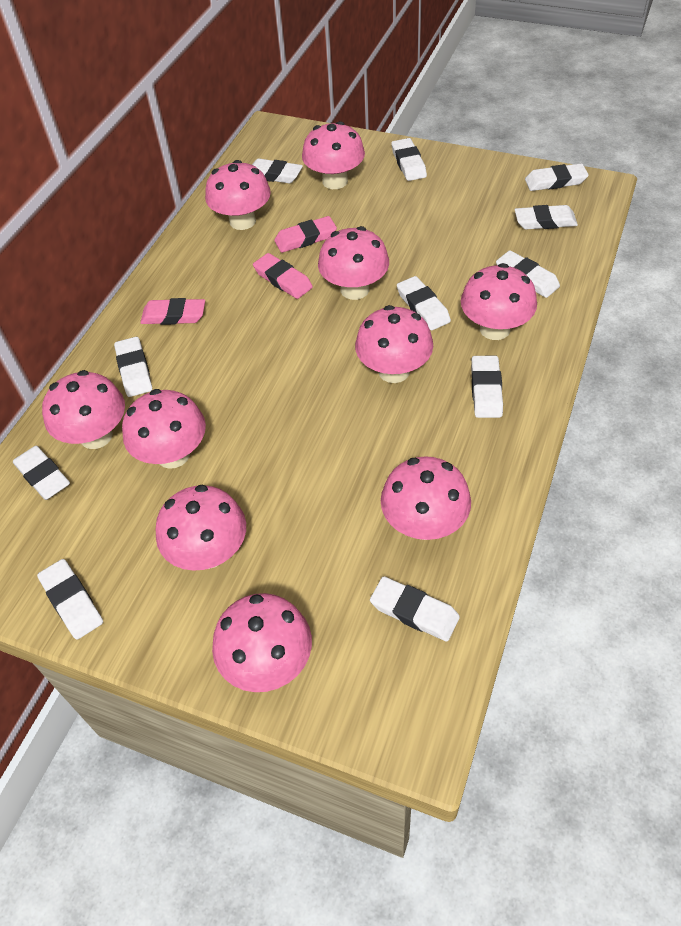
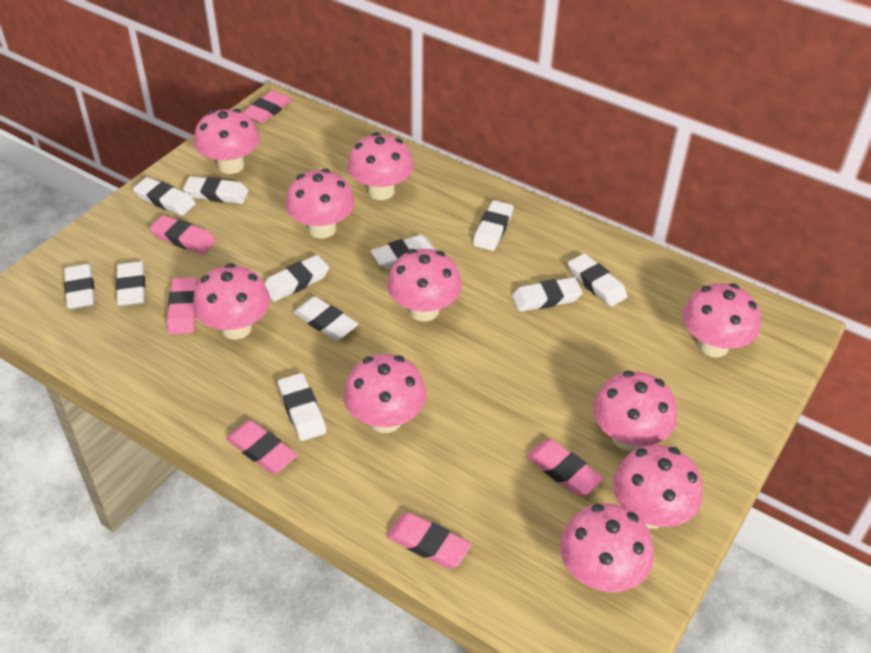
pink eraser: [140,298,205,325] [253,253,313,299] [274,216,337,253] = 3 -> [150,215,216,254] [167,277,198,334] [226,420,297,474] [243,90,292,124] [387,513,471,568] [526,439,604,496] = 6

